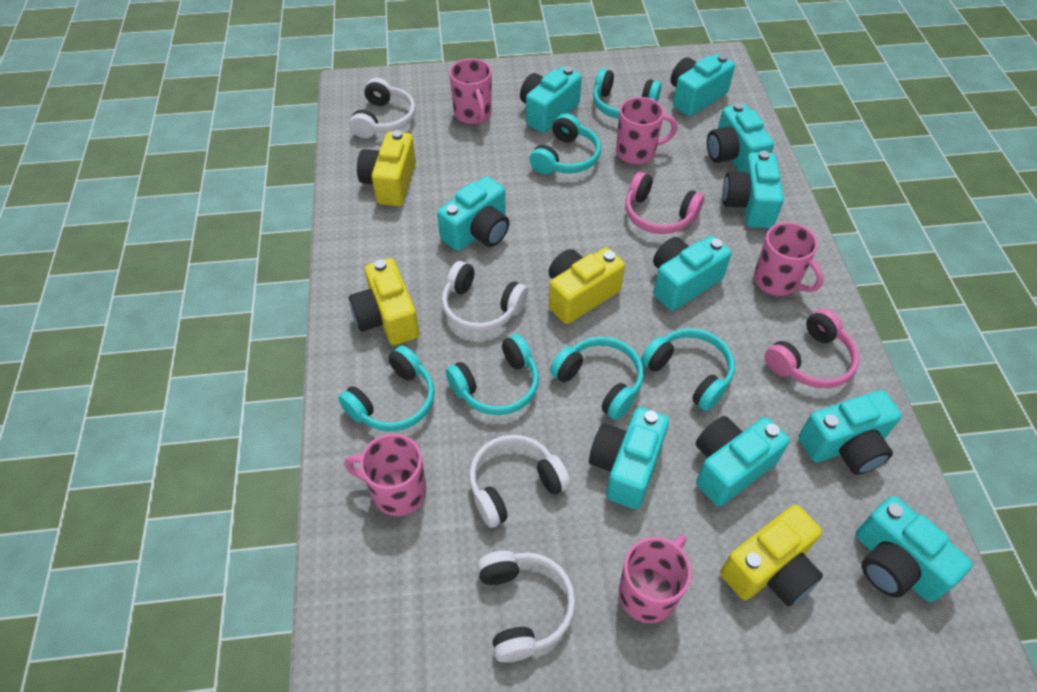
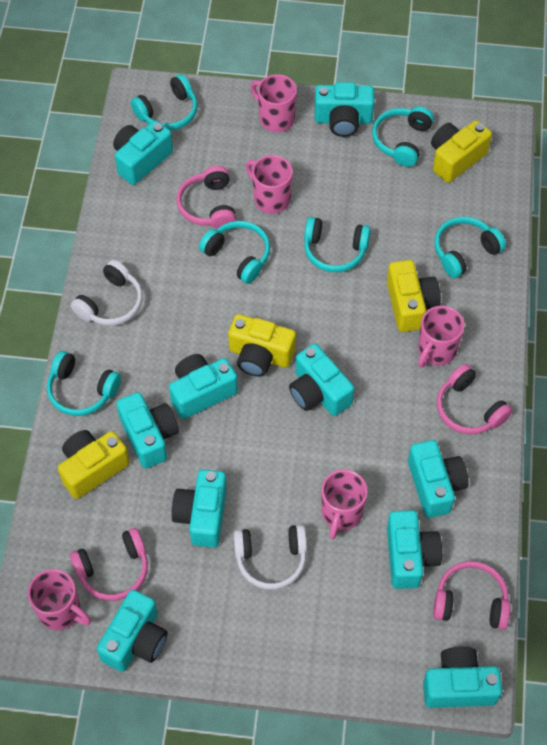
pink headphones: [625,172,704,234] [765,308,859,388] = 2 -> [70,528,148,601] [177,166,236,229] [433,561,510,630] [437,364,512,434] = 4
white headphones: [349,78,416,138] [442,261,528,332] [469,435,571,528] [477,551,576,662] = 4 -> [71,260,143,326] [233,525,307,590] = 2

